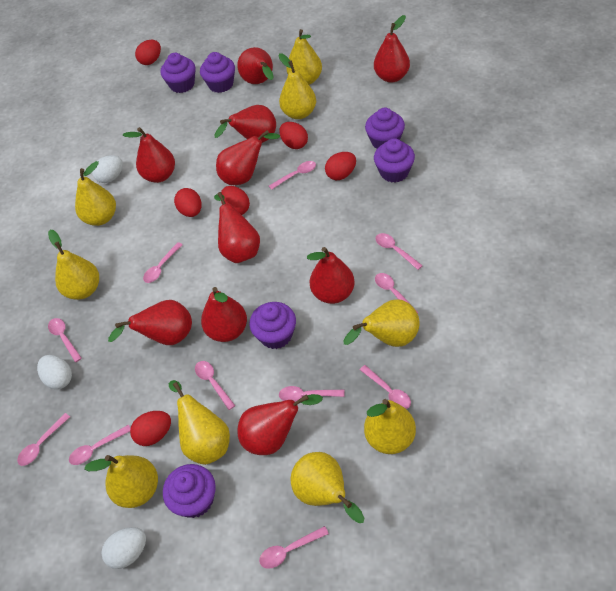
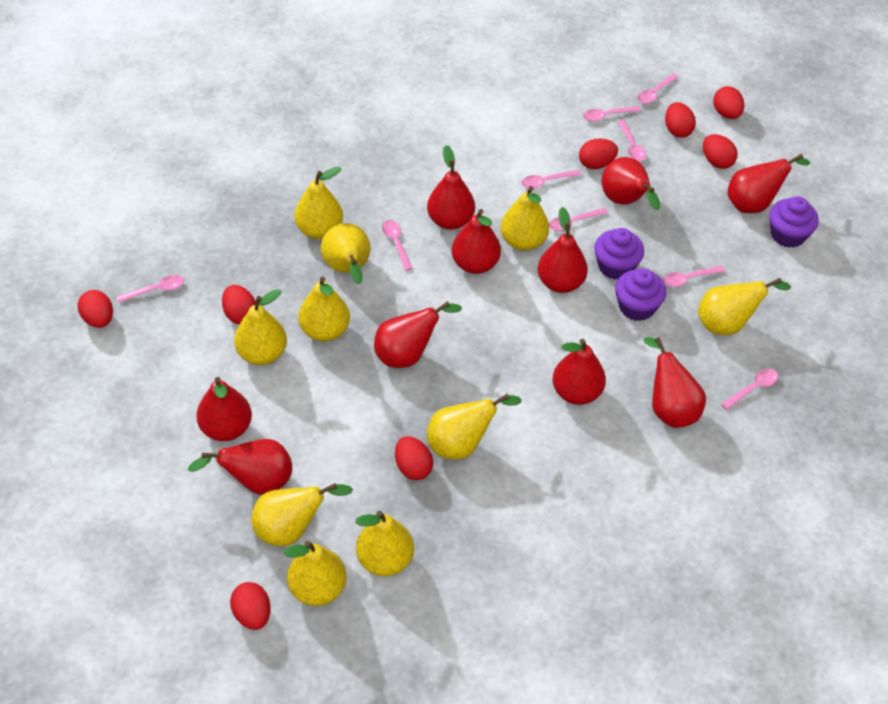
pink spoon: [17,413,70,466] [48,318,82,362] [69,424,131,465] [143,242,183,283] [195,361,235,410] [259,526,329,569] [269,161,316,190] [279,386,345,401] [360,365,411,409] [375,233,423,270] [375,273,418,314] = 11 -> [117,275,184,303] [382,220,413,271] [521,170,581,188] [549,208,608,231] [583,106,641,122] [617,120,646,161] [638,73,678,104] [663,266,725,287] [721,369,778,410] = 9
purple cupcake: [160,53,196,93] [163,464,216,518] [200,52,235,93] [250,302,296,349] [365,108,405,149] [374,138,415,183] = 6 -> [594,228,644,280] [615,269,666,321] [770,196,819,248] = 3
red egg: [130,411,171,446] [135,40,161,65] [174,188,201,217] [221,186,250,215] [279,122,308,149] [325,152,356,180] = 6 -> [78,290,113,328] [222,285,256,324] [230,582,271,630] [395,436,433,480] [579,139,618,169] [665,102,696,138] [703,134,738,169] [713,86,744,119] = 8
white egg: [37,355,72,389] [92,155,123,183] [101,527,146,569] = 3 -> none = 0
yellow pear: [48,230,99,300] [75,161,116,226] [84,455,158,508] [169,380,230,465] [279,53,316,119] [286,29,322,85] [291,452,364,523] [344,299,420,347] [364,399,416,454] = 9 -> [234,289,287,365] [251,483,353,546] [283,541,346,606] [294,167,343,239] [298,277,350,342] [321,223,370,284] [355,511,414,576] [427,394,522,459] [500,186,549,251] [698,278,791,335] = 10

